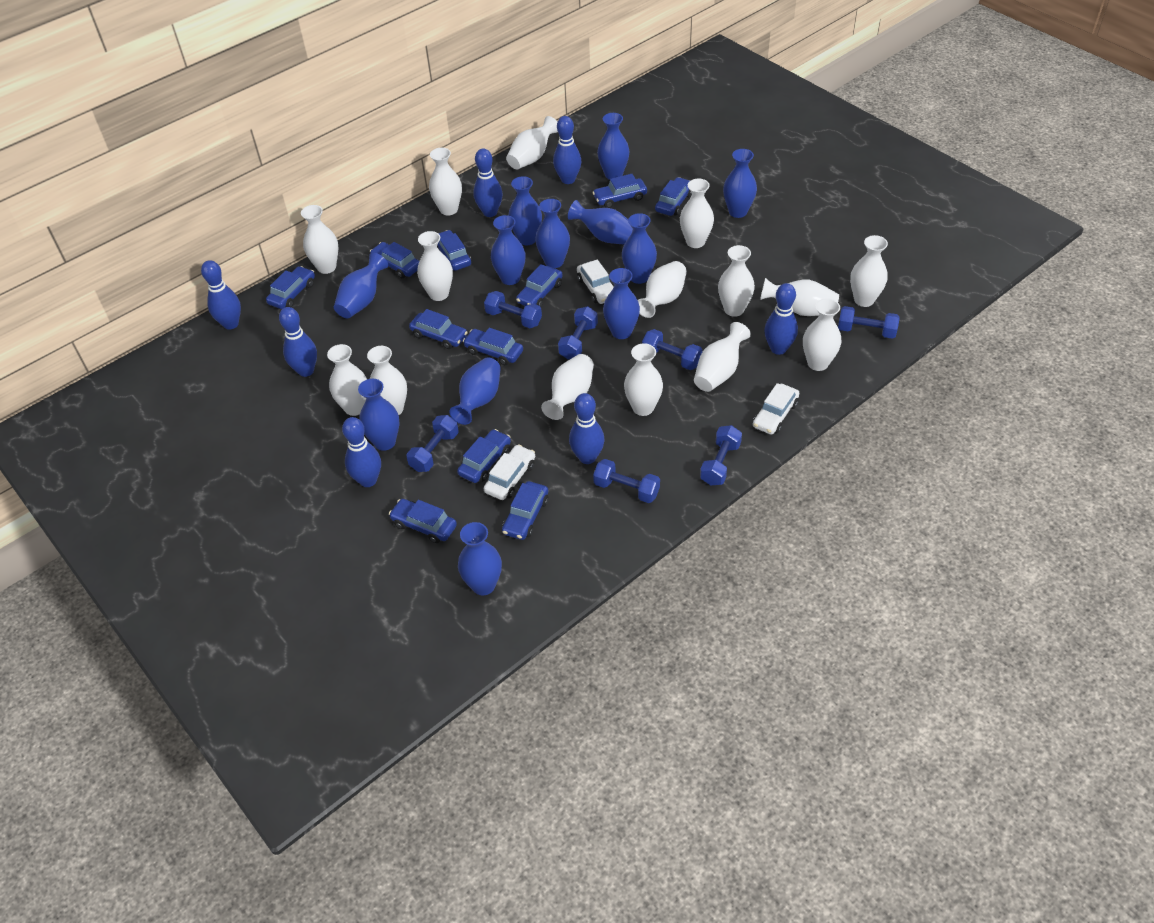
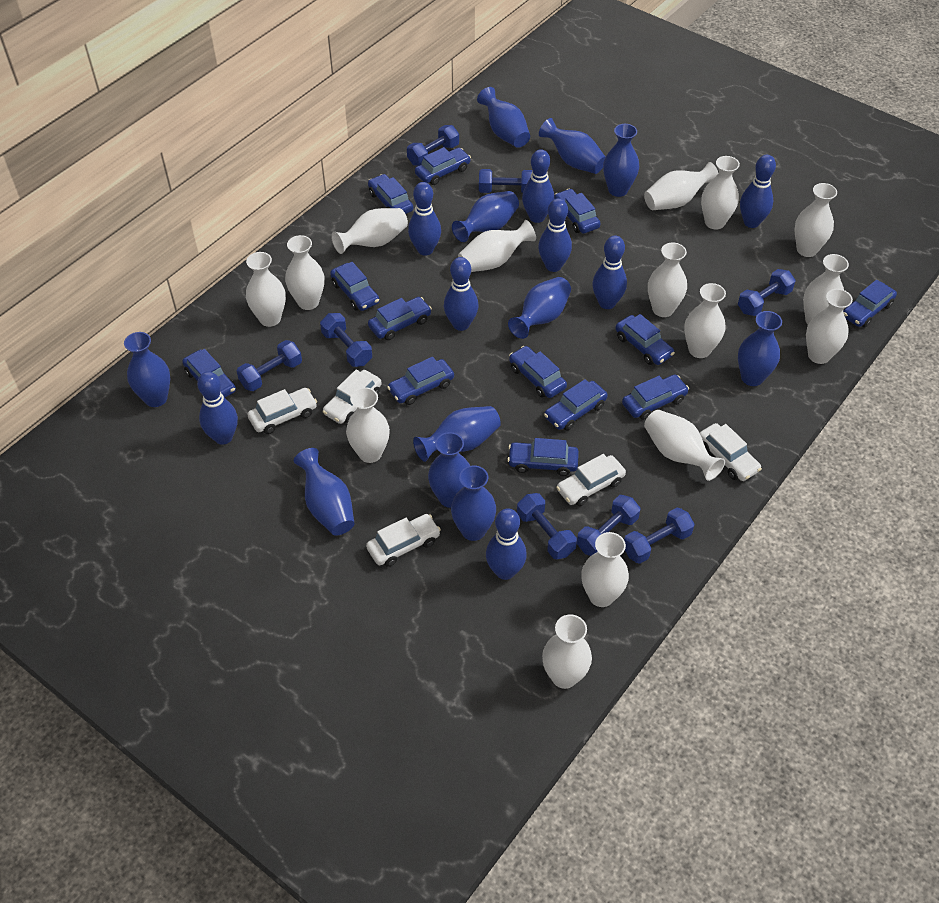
blue bowling pin: [201,260,241,330] [279,307,317,377] [342,417,381,487] [473,148,503,217] [553,116,581,184] [569,393,605,464] [764,283,798,355] = 7 -> [197,371,238,445] [408,182,441,256] [444,257,479,331] [486,508,527,580] [522,149,554,223] [538,198,572,272] [592,236,627,309] [740,155,776,228] = 8
blue car: [266,266,315,309] [370,242,419,278] [389,499,457,543] [409,309,468,349] [437,230,471,271] [457,429,511,483] [463,328,523,365] [502,481,548,540] [516,264,563,307] [592,174,647,208] [655,177,692,216] = 11 -> [182,349,236,398] [330,262,379,311] [368,174,413,214] [368,297,432,340] [387,357,454,405] [415,147,471,185] [507,438,579,476] [509,346,567,398] [544,379,608,431] [554,189,601,234] [615,314,675,365] [622,375,689,420] [843,280,897,327] = 13
blue dumbbell: [407,415,459,472] [484,291,542,328] [558,306,598,360] [593,459,660,503] [642,329,702,370] [700,425,742,485] [838,306,900,339] = 7 -> [237,340,302,391] [320,313,372,367] [407,125,459,166] [479,169,533,193] [517,493,577,559] [577,495,640,556] [624,508,695,564] [738,269,796,316] = 8
blue vase: [334,253,388,318] [358,379,399,451] [449,357,501,425] [458,522,502,595] [491,215,526,285] [508,176,542,245] [535,199,570,268] [568,200,633,244] [597,113,630,180] [603,268,640,339] [622,213,657,284] [723,149,757,218] = 12 -> [124,332,170,407] [294,448,354,536] [413,406,501,462] [428,432,470,508] [451,465,496,541] [452,191,519,242] [477,87,530,148] [508,277,571,339] [539,118,605,174] [603,124,639,197] [738,311,782,386] = 11
white car: [484,445,535,500] [577,260,614,304] [753,383,799,435] = 3 -> [247,388,317,434] [323,370,382,424] [366,514,441,567] [556,454,626,506] [700,423,762,481] = 5

